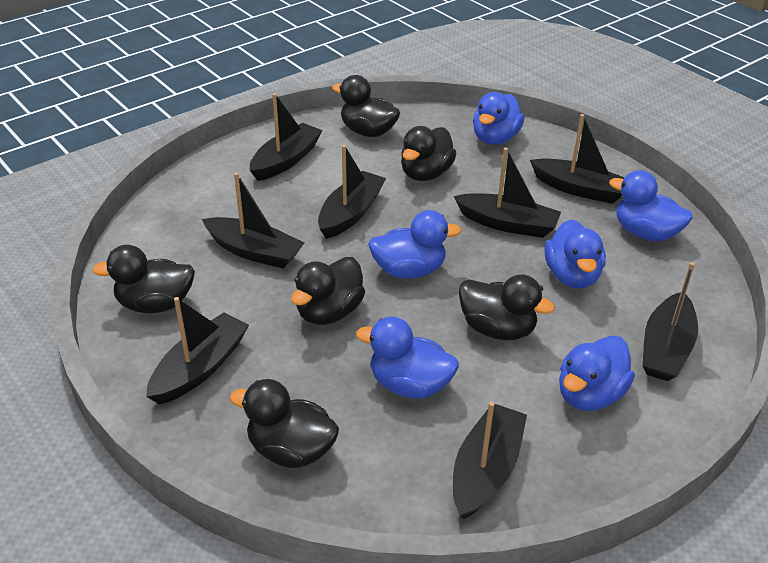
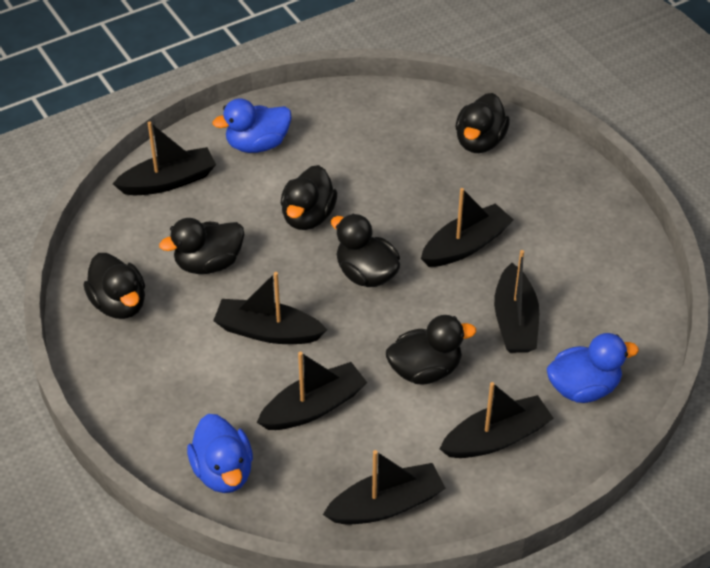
black boat: [146,297,249,404] [202,173,304,269] [250,93,323,181] [318,145,386,239] [453,402,527,520] [454,147,561,238] [530,114,625,204] [642,262,698,381] = 8 -> [113,122,216,195] [213,272,327,344] [257,352,367,430] [323,450,446,524] [421,188,514,267] [440,382,554,458] [494,250,539,353] = 7
blue duck: [356,317,459,399] [368,210,462,278] [473,92,524,145] [545,219,606,289] [559,336,635,411] [609,170,692,241] = 6 -> [187,414,253,493] [213,98,292,153] [546,333,639,403] = 3

